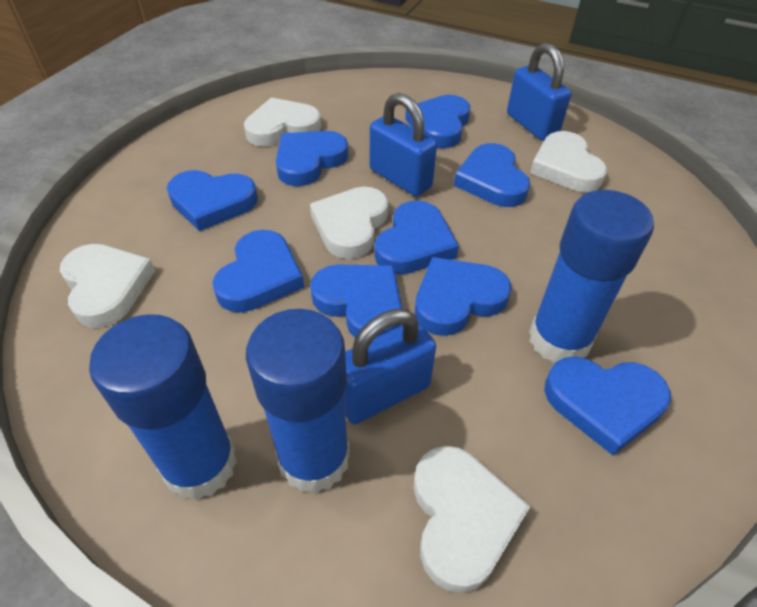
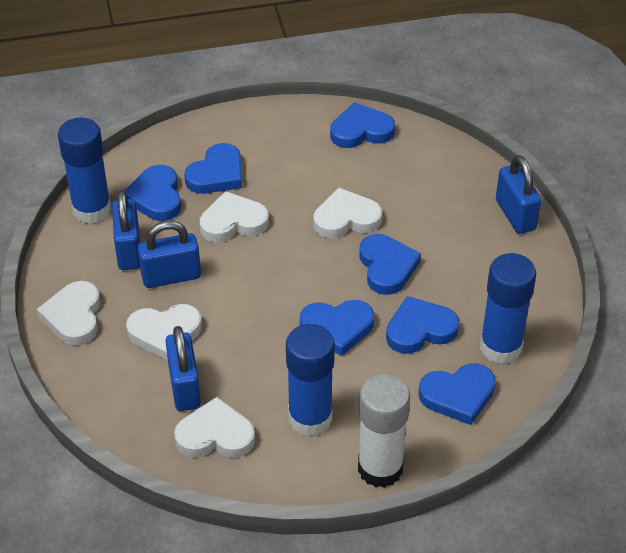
blue heart: [167,170,258,231] [212,230,304,313] [276,131,348,186] [310,264,402,338] [375,200,459,275] [405,95,470,148] [415,257,511,336] [454,143,530,207] [544,357,671,455] = 9 -> [124,165,181,221] [184,143,242,194] [300,300,374,356] [330,102,395,148] [359,234,421,295] [386,296,459,354] [419,363,496,425] = 7
blue padlock: [344,309,436,424] [370,93,437,196] [507,43,571,141] = 3 -> [112,190,140,270] [138,221,201,288] [166,326,201,411] [496,155,541,234] = 4
white glue stick: none = 0 -> [358,374,410,488] = 1

